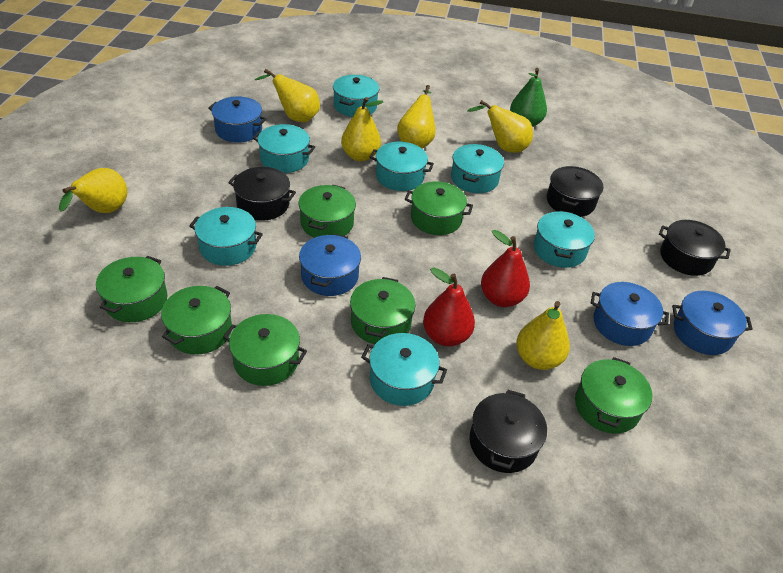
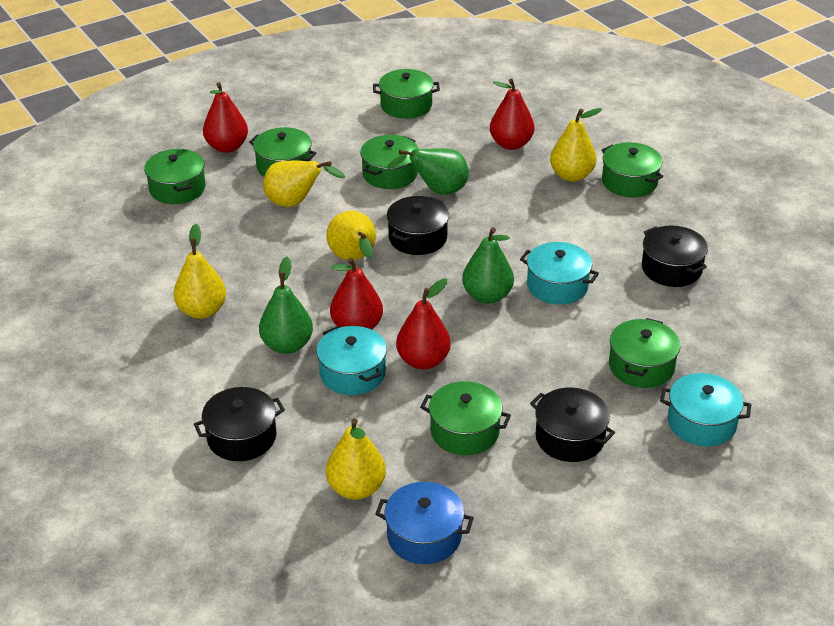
blue pot: [208,96,267,143] [299,234,361,296] [591,282,669,346] [672,291,753,355] = 4 -> [375,482,474,564] = 1
green pear: [510,68,547,127] = 1 -> [259,257,313,354] [387,149,469,195] [462,227,514,304] = 3
red pear: [423,267,475,346] [481,230,530,307] = 2 -> [203,82,248,153] [330,258,383,329] [396,279,451,369] [490,78,534,150] = 4
turquoise pot: [189,207,263,266] [253,124,315,173] [333,75,379,117] [361,333,447,406] [370,142,434,191] [451,144,504,193] [534,210,595,268] = 7 -> [316,326,387,395] [520,242,599,305] [660,373,751,446] = 3
yellow pear: [59,168,127,213] [255,69,320,122] [341,97,383,161] [397,85,436,148] [467,100,533,153] [516,301,570,370] = 6 -> [173,224,226,319] [263,161,345,207] [326,211,376,260] [326,418,386,500] [550,108,602,182] = 5

